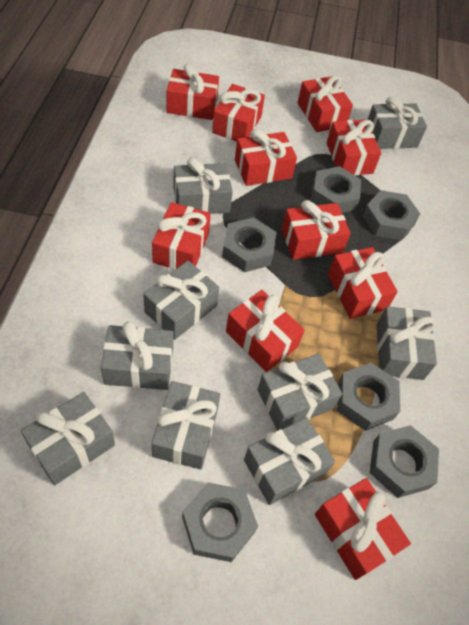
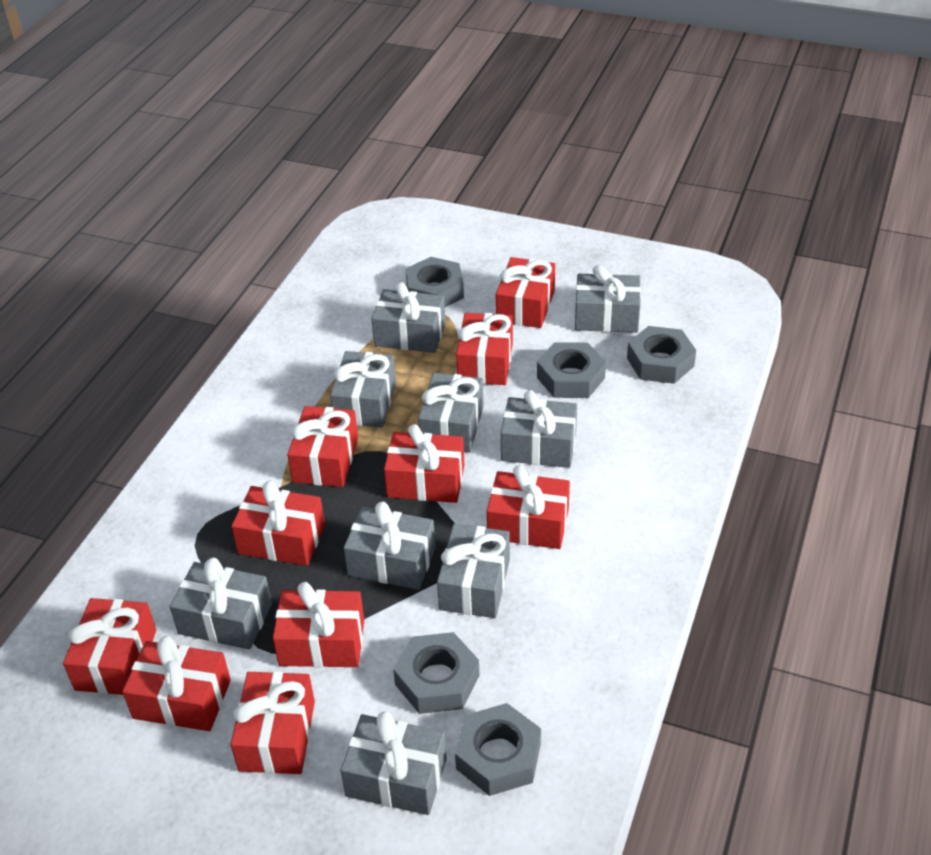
grey nut: [182,482,258,562] [222,217,277,272] [311,166,361,213] [337,363,400,431] [363,190,420,240] [370,425,439,498] = 6 -> [393,632,480,714] [405,257,464,307] [455,703,541,796] [537,342,606,398] [627,326,696,384] = 5

